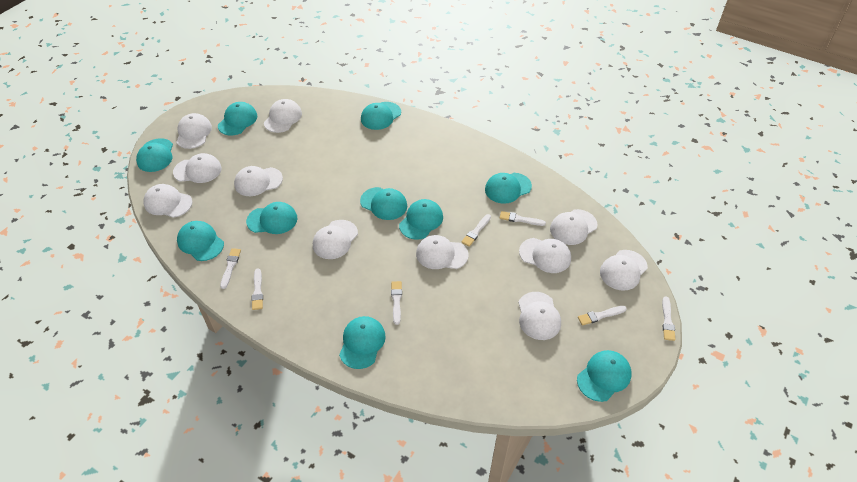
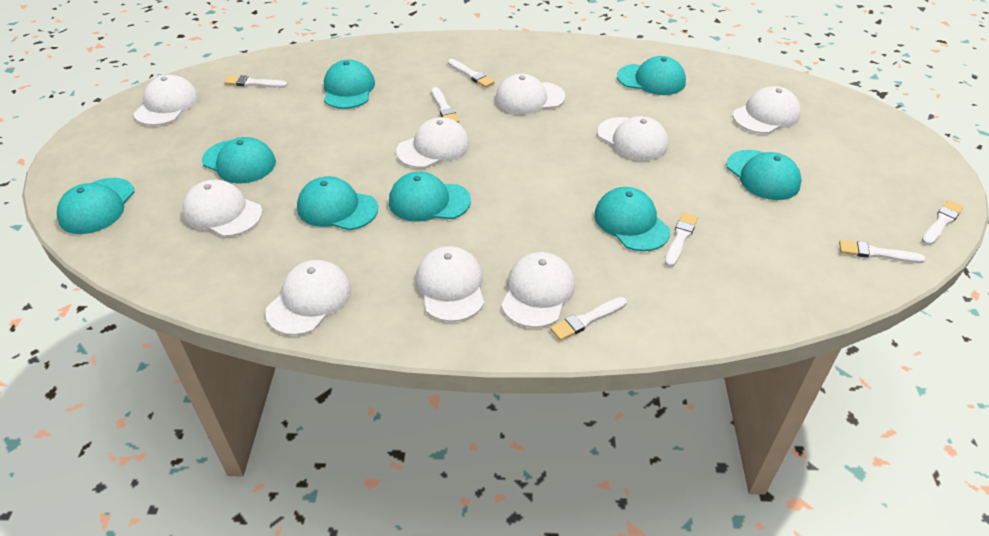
turquoise cap: [136,138,173,172] [177,221,224,261] [218,102,257,135] [246,202,297,234] [339,316,386,369] [360,187,407,220] [361,102,401,130] [399,199,443,240] [485,173,532,204] [577,350,632,402] = 10 -> [57,178,135,234] [202,137,276,184] [297,176,378,230] [324,59,375,109] [389,172,471,222] [594,187,670,251] [617,56,686,95] [726,150,802,200] = 8
white cap: [143,184,192,218] [173,153,222,183] [176,113,212,149] [234,166,283,196] [264,99,302,133] [313,220,358,259] [416,235,468,269] [518,292,561,340] [519,238,571,273] [550,209,597,245] [600,250,648,291] = 11 -> [134,75,199,126] [182,179,262,237] [265,260,351,335] [396,117,469,168] [416,246,484,322] [495,74,565,115] [501,252,575,328] [597,116,668,161] [733,86,801,134] = 9

